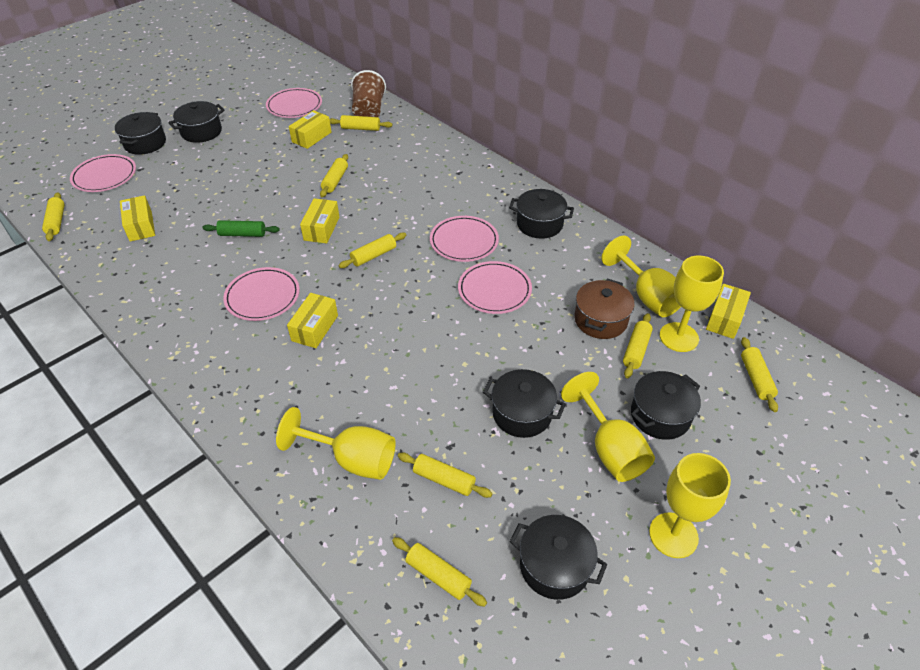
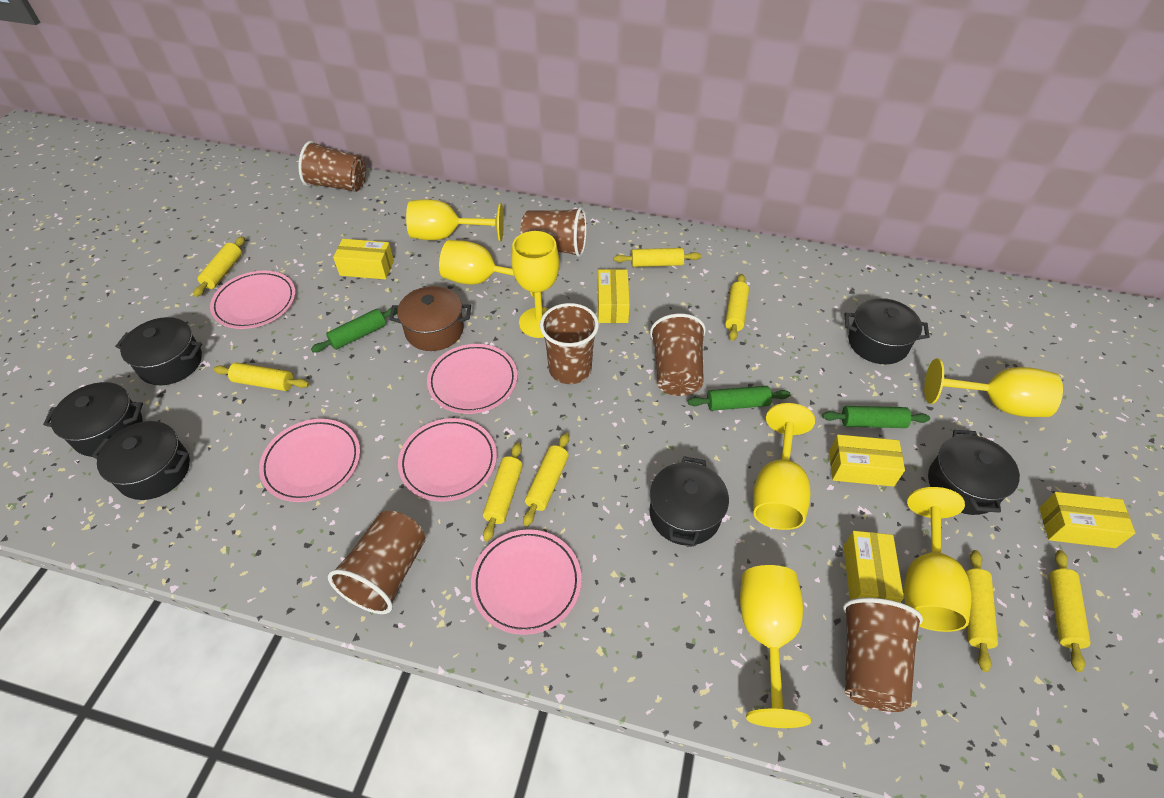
brown cup: [351,70,386,117] = 1 -> [299,141,366,192] [328,511,426,614] [521,207,586,257] [540,303,599,384] [650,314,706,396] [843,597,923,712] = 6
green rolling pin: [202,220,280,237] = 1 -> [311,307,398,353] [688,386,790,411] [822,406,930,428] = 3
yellow goblet: [276,407,396,480] [561,372,655,482] [601,236,681,317] [649,453,731,558] [660,255,724,352] = 5 -> [406,199,504,242] [439,240,534,297] [511,231,559,338] [740,565,811,728] [753,403,815,530] [904,487,971,632] [924,359,1063,417] = 7

